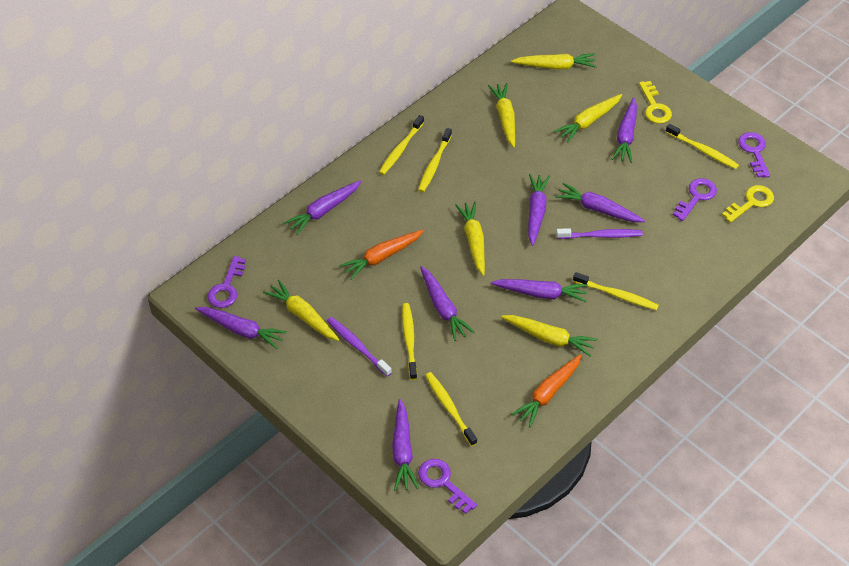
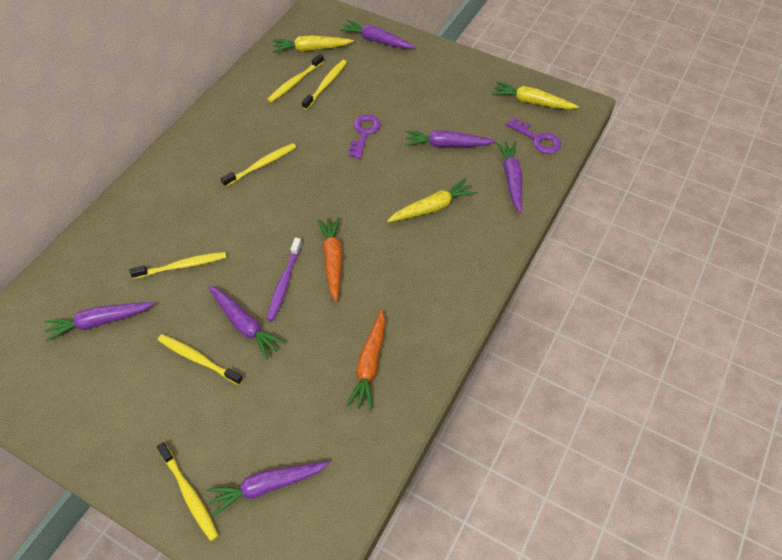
purple carrot: [195,307,287,349] [284,180,361,235] [392,399,419,491] [420,266,474,341] [491,279,588,302] [528,174,550,246] [555,183,645,222] [612,97,637,163] = 8 -> [44,302,155,342] [206,461,330,517] [208,286,286,359] [339,19,415,49] [405,130,496,147] [496,141,522,213] = 6
purple key: [207,256,246,308] [418,459,477,514] [673,178,717,221] [738,132,770,178] = 4 -> [349,114,381,159] [506,117,561,154] = 2
purple toothbrush: [327,317,392,377] [556,228,643,239] = 2 -> [267,238,302,321] = 1
yellow carrot: [263,280,340,341] [455,201,485,276] [488,83,515,148] [501,315,598,357] [511,53,597,69] [554,94,622,143] = 6 -> [273,35,354,52] [387,179,476,222] [492,81,579,109] = 3
yellow key: [639,81,672,124] [722,185,774,223] = 2 -> none = 0

